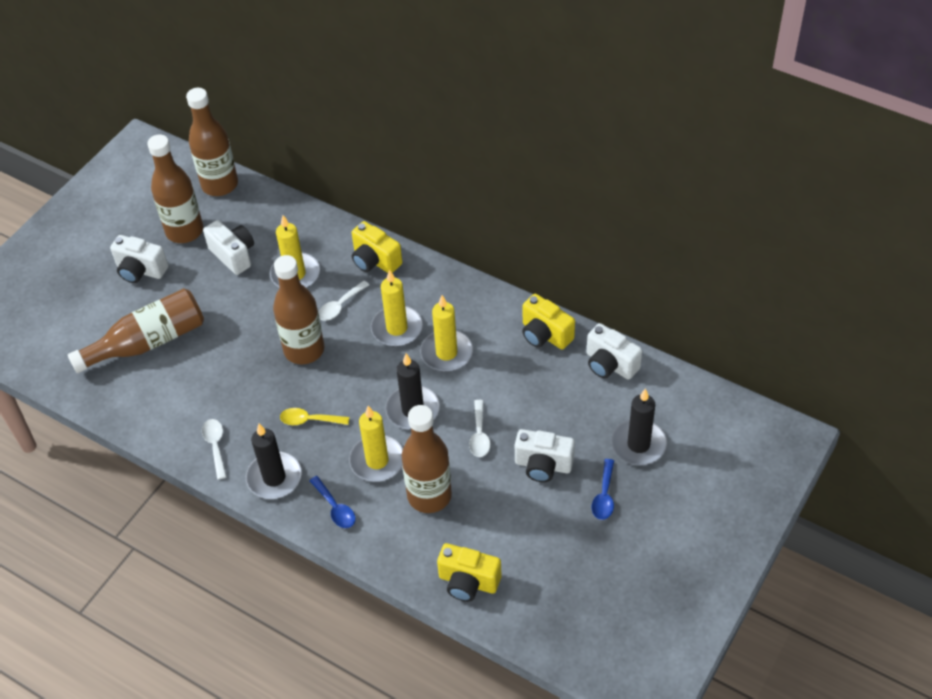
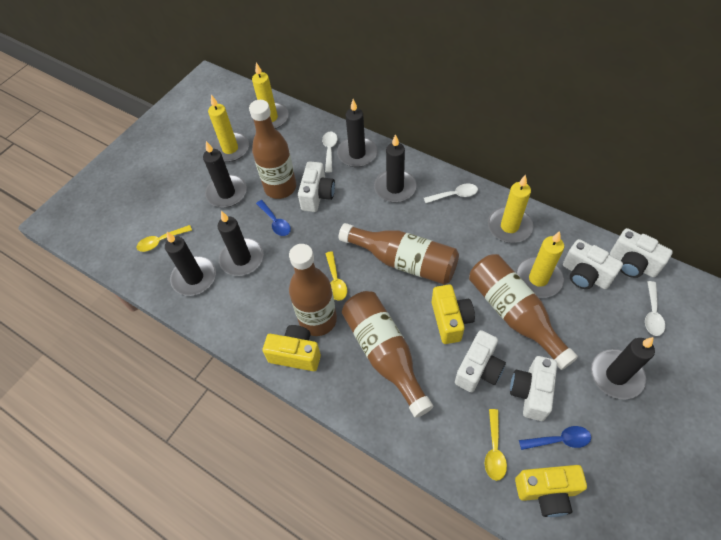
black candle: [246,424,302,499] [385,354,440,430] [611,388,667,465] = 3 -> [165,232,216,296] [203,141,247,208] [217,211,264,276] [337,99,377,167] [374,134,417,203] [591,337,655,399] = 6
white camera: [110,235,168,283] [203,220,254,275] [515,429,575,482] [587,323,642,380] = 4 -> [298,161,335,212] [455,330,506,392] [510,356,557,421] [563,239,623,289] [610,228,673,278] = 5
yellow spoon: [280,408,349,425] = 1 -> [136,225,192,252] [325,251,347,301] [485,409,507,481] = 3

